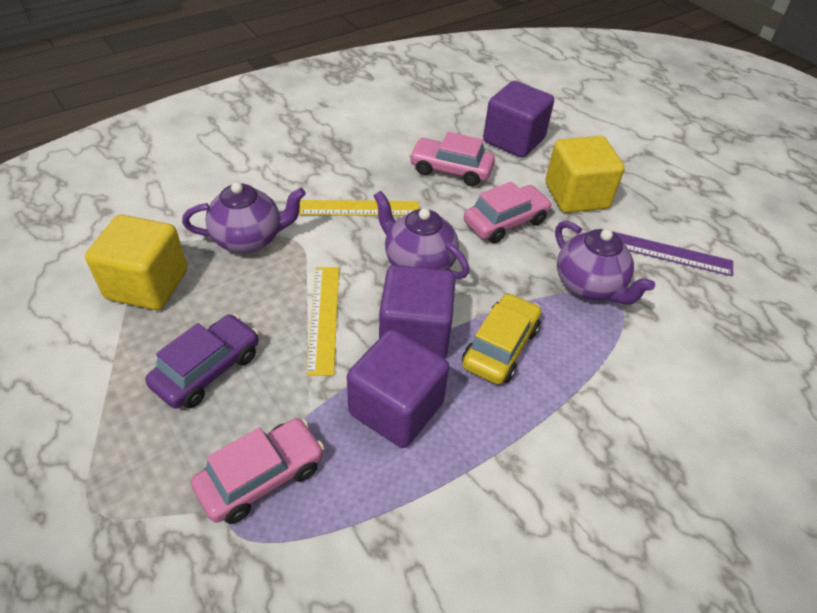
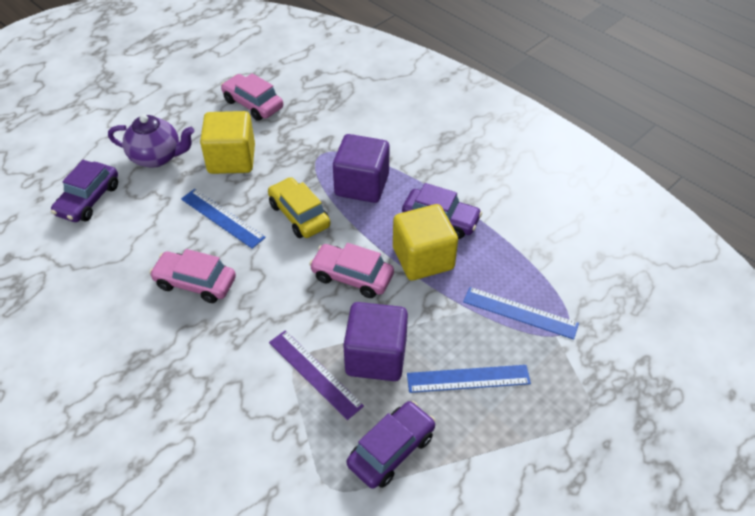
blue ruler: none = 0 -> [181,189,266,249] [407,365,531,393] [463,287,579,339] = 3
purple car: [145,314,259,409] = 1 -> [51,160,118,222] [346,401,436,489] [402,183,482,239] = 3
purple cube: [347,329,449,448] [379,265,456,358] [483,81,554,158] = 3 -> [333,134,390,203] [343,302,408,381] = 2
purple teapot: [182,182,306,253] [373,191,469,279] [555,221,655,305] = 3 -> [108,114,194,168] = 1
yellow ruler: [299,200,419,216] [307,267,339,376] = 2 -> none = 0

